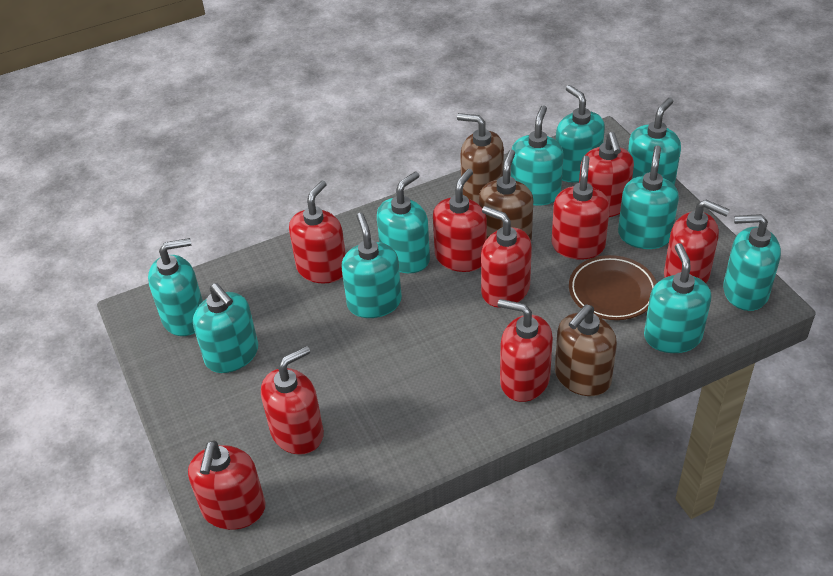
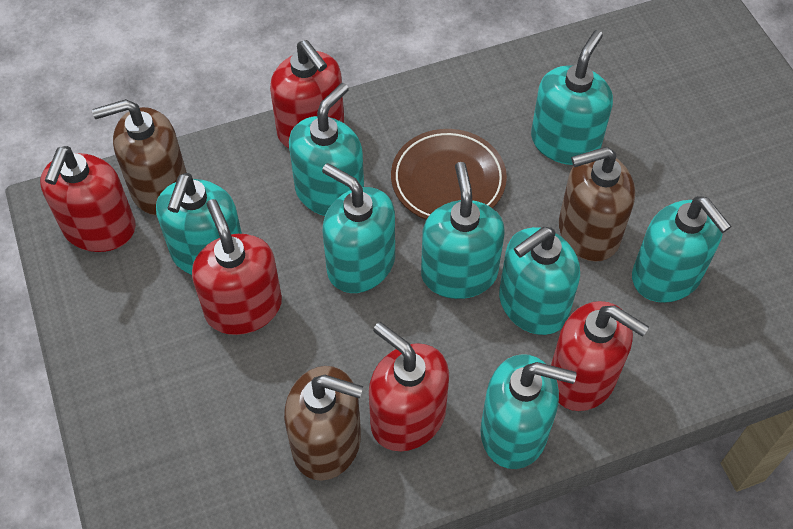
red soap dispenser: [188,441,266,530] [261,346,324,455] [289,180,346,283] [433,169,487,272] [481,206,532,308] [498,299,553,402] [552,156,610,260] [579,132,634,217] [664,200,730,283] = 9 -> [40,146,136,252] [192,199,282,335] [270,40,344,148] [369,322,449,451] [551,301,649,411] = 5
turquoise soap dispenser: [148,238,203,336] [193,283,258,373] [341,213,402,318] [377,171,430,273] [511,105,564,206] [556,85,605,183] [618,146,679,249] [628,98,681,186] [644,243,711,353] [723,214,781,311] = 10 -> [156,173,242,275] [289,83,364,216] [322,163,395,293] [421,162,505,299] [480,354,576,469] [499,227,580,335] [531,30,613,165] [632,196,732,303] = 8

